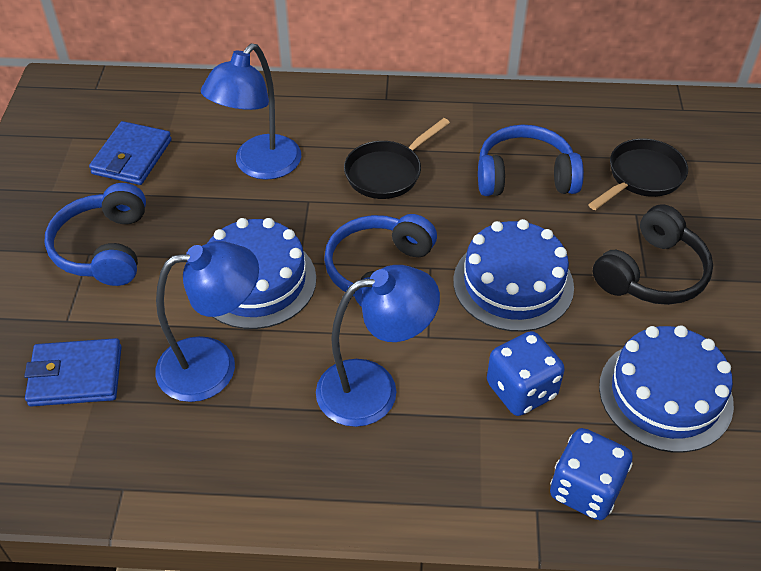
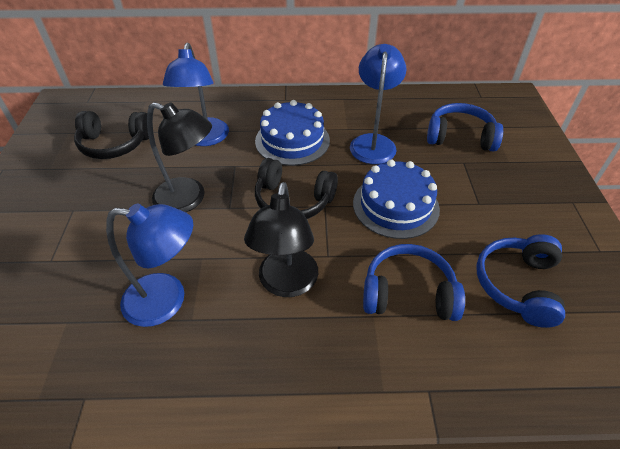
black headphones: [593,204,713,305] = 1 -> [74,111,149,159] [255,158,338,219] = 2
black lamp: none = 0 -> [147,102,212,212] [244,182,318,297] = 2
black pan: [344,118,450,199] [588,138,688,210] = 2 -> none = 0
blue cake: [208,218,316,329] [453,219,574,332] [599,325,734,452] = 3 -> [255,100,330,166] [353,159,440,239] = 2
blue dice: [487,331,565,416] [550,428,633,520] = 2 -> none = 0
blue wallet: [24,338,122,407] [89,121,172,185] = 2 -> none = 0

